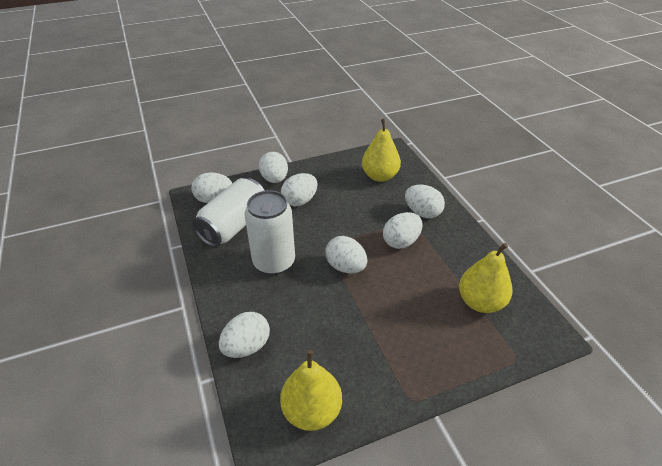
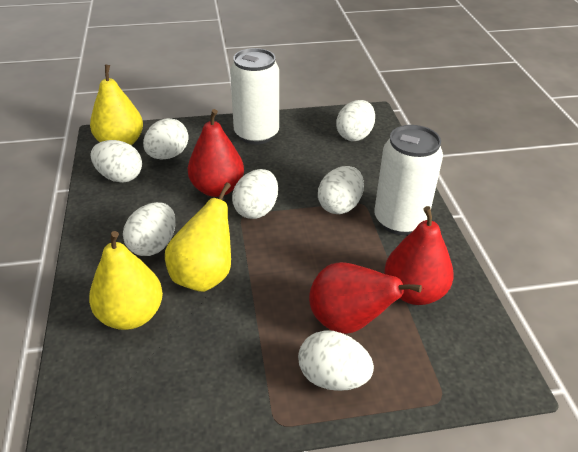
red pear: none = 0 -> [188,109,244,197] [309,262,422,334] [384,206,454,305] = 3

